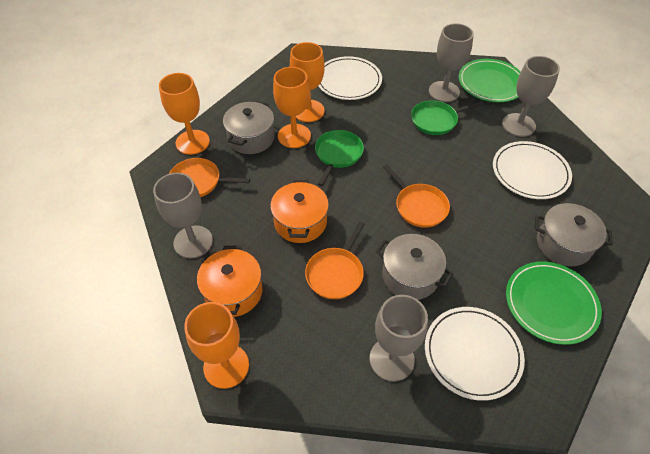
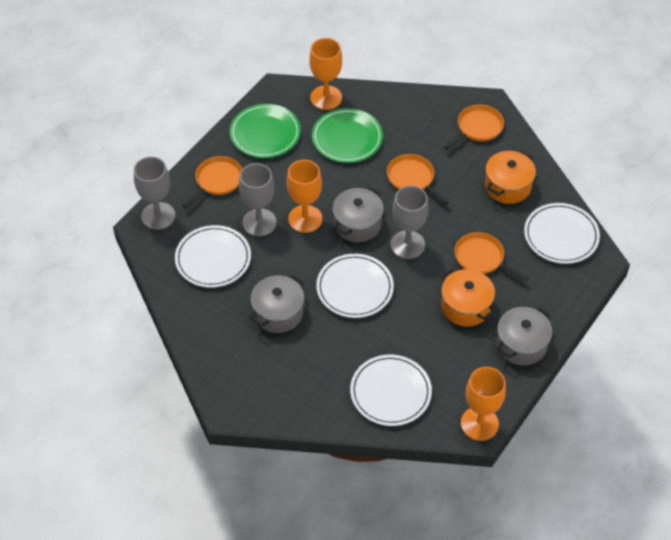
green pan: [315,130,364,186] [411,100,483,135] = 2 -> none = 0
grey goblet: [153,173,213,258] [370,295,428,382] [429,23,474,102] [502,56,560,137] = 4 -> [134,157,175,230] [239,163,277,236] [391,186,429,259] = 3
orange goblet: [159,73,210,155] [184,302,249,389] [273,67,311,148] [290,42,325,122] = 4 -> [286,160,322,233] [309,38,342,110] [461,367,506,441] = 3
orange pan: [169,158,250,197] [305,222,365,299] [383,164,450,228] = 3 -> [182,156,242,208] [387,154,449,204] [444,104,504,150] [454,232,528,281] = 4
white plate: [319,56,382,100] [425,307,525,401] [493,141,572,199] = 3 -> [175,225,251,288] [316,254,394,318] [350,355,432,426] [524,203,600,264] = 4

